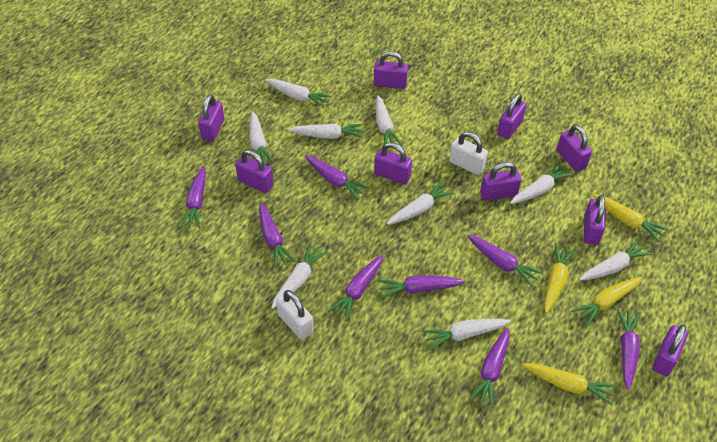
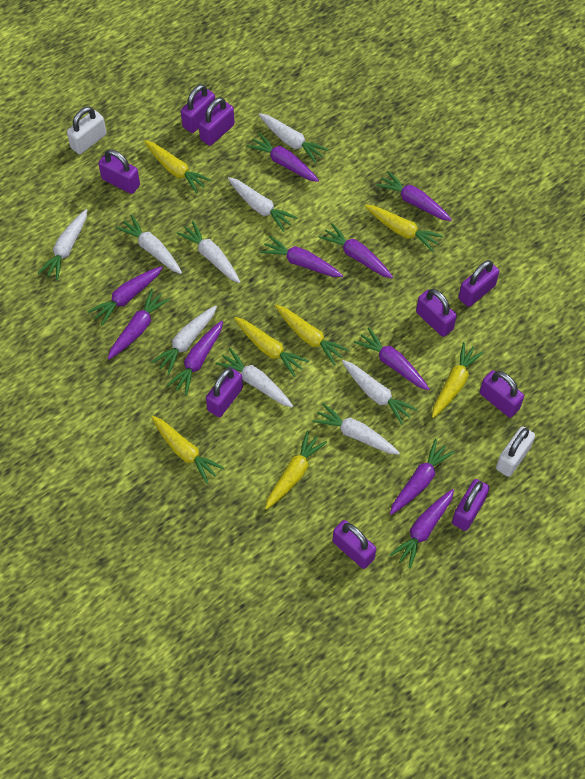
purple carrot: [179,166,206,228] [259,203,296,268] [305,155,370,200] [328,255,383,321] [378,275,465,298] [467,235,543,287] [469,328,510,408] [617,309,640,390] = 8 -> [88,266,163,326] [108,289,170,359] [166,321,223,396] [247,133,319,182] [260,236,343,277] [319,223,393,278] [354,328,429,390] [376,171,452,221] [390,439,455,515] [390,489,454,569] = 10
yellow carrot: [522,363,617,405] [544,243,576,313] [571,277,642,327] [593,194,669,242] = 4 -> [144,140,211,193] [151,416,224,484] [234,317,309,377] [265,431,327,510] [275,305,349,365] [365,205,444,252] [432,342,484,418] = 7

